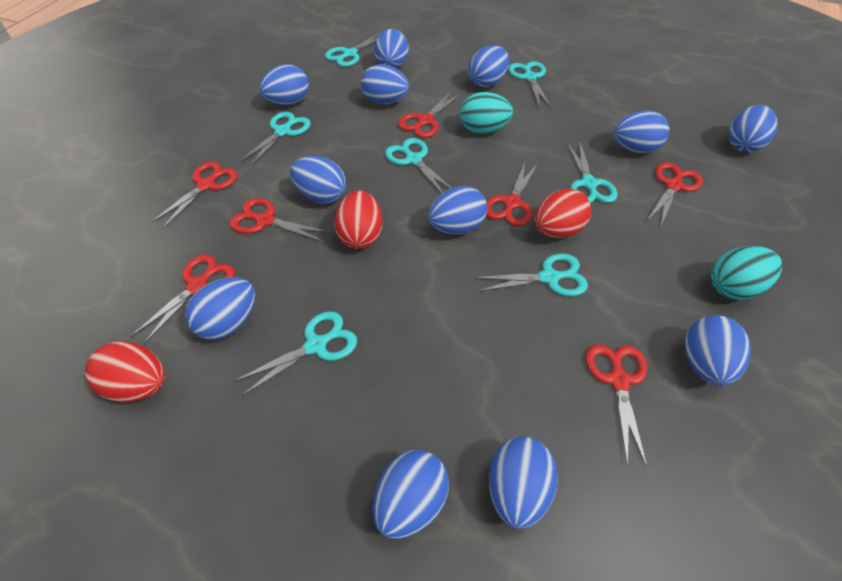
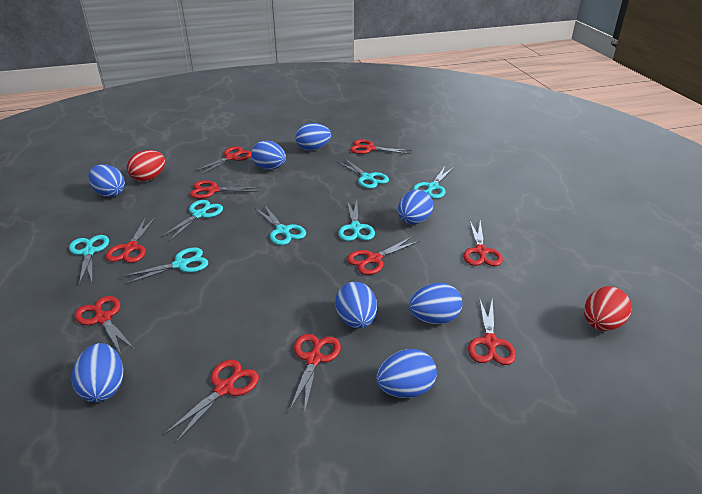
blue egg: [185,277,255,340] [260,65,309,105] [290,156,346,203] [361,64,409,104] [373,450,449,539] [374,29,409,68] [428,186,487,234] [468,45,509,87] [489,437,558,529] [614,110,669,153] [685,315,751,386] [728,105,778,152] = 12 -> [72,343,123,402] [88,164,125,197] [251,141,286,169] [295,123,331,150] [335,282,377,329] [376,349,437,398] [398,189,433,224] [409,283,462,324] = 8
red egg: [85,342,165,402] [334,191,382,249] [535,189,592,238] = 3 -> [126,150,165,182] [584,286,632,331] = 2
red scissors: [130,254,235,345] [151,161,238,228] [230,198,331,242] [398,91,462,138] [486,160,538,226] [586,344,647,467] [647,162,703,228] = 7 -> [74,296,135,354] [106,217,156,263] [164,359,259,443] [190,180,260,199] [195,146,251,175] [289,334,341,415] [347,237,420,275] [350,139,411,154] [463,221,503,266] [468,297,516,365] = 10
turquoise egg: [460,92,513,134] [711,246,782,300] = 2 -> none = 0

